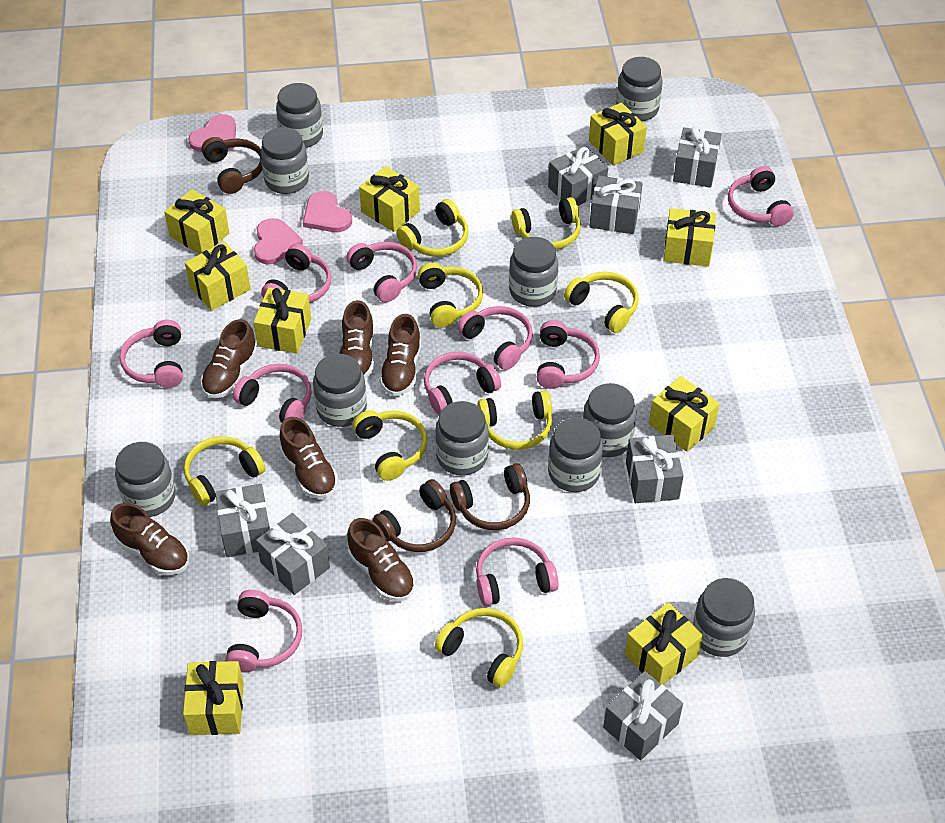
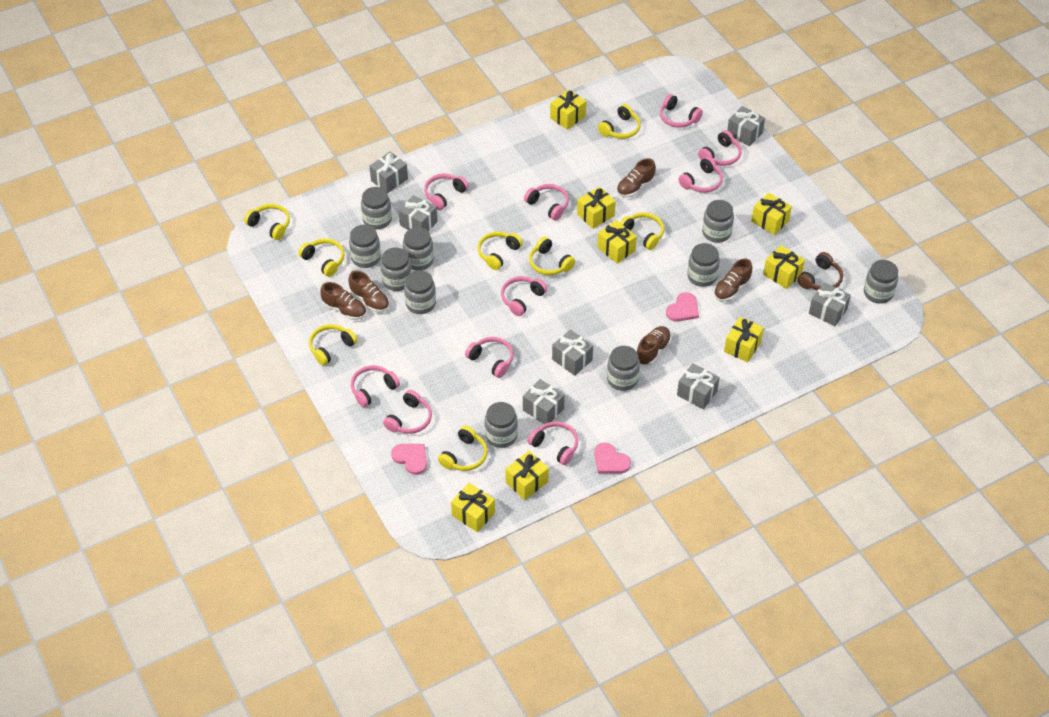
brown headphones: [202,137,263,194] [372,479,456,552] [450,463,530,530] = 3 -> [797,252,843,290] = 1
brown shoe: [110,503,189,575] [201,319,257,398] [280,417,338,499] [339,300,374,378] [347,518,415,601] [379,314,421,396] = 6 -> [320,282,366,320] [348,271,390,313] [617,158,656,197] [637,326,671,365] [713,259,752,302] = 5
yellow gift: [164,189,229,254] [183,661,244,735] [185,242,251,311] [254,287,311,354] [359,166,420,232] [589,102,647,166] [625,602,703,685] [649,376,720,452] [663,208,716,266] = 9 -> [451,483,495,532] [505,451,549,500] [550,90,586,130] [577,187,616,229] [597,220,637,264] [724,317,764,362] [751,192,792,235] [763,245,805,289] = 8

